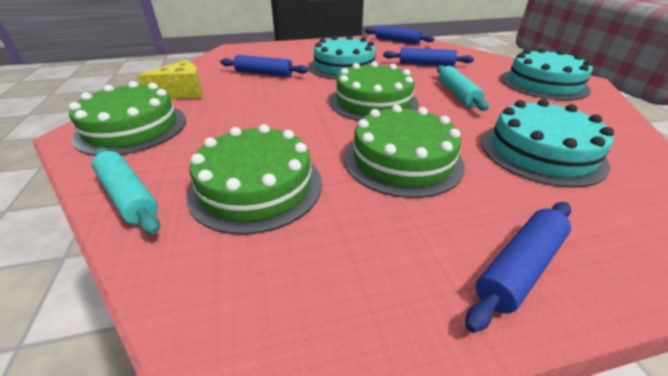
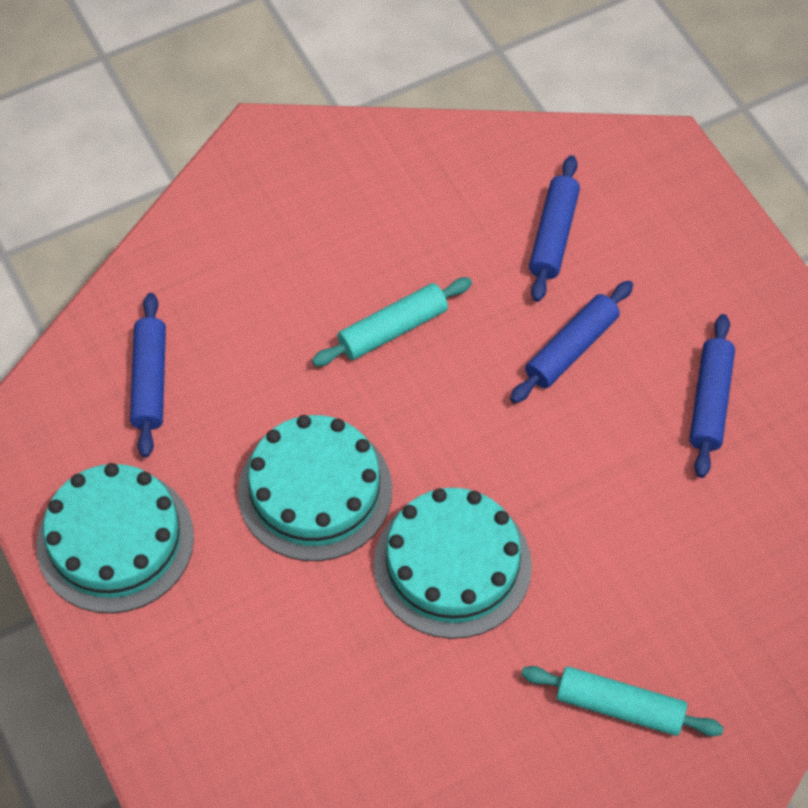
green cake: [69,81,186,156] [187,124,322,235] [329,61,419,121] [344,105,465,198] = 4 -> none = 0
yellow cheese: [137,60,203,99] = 1 -> none = 0

